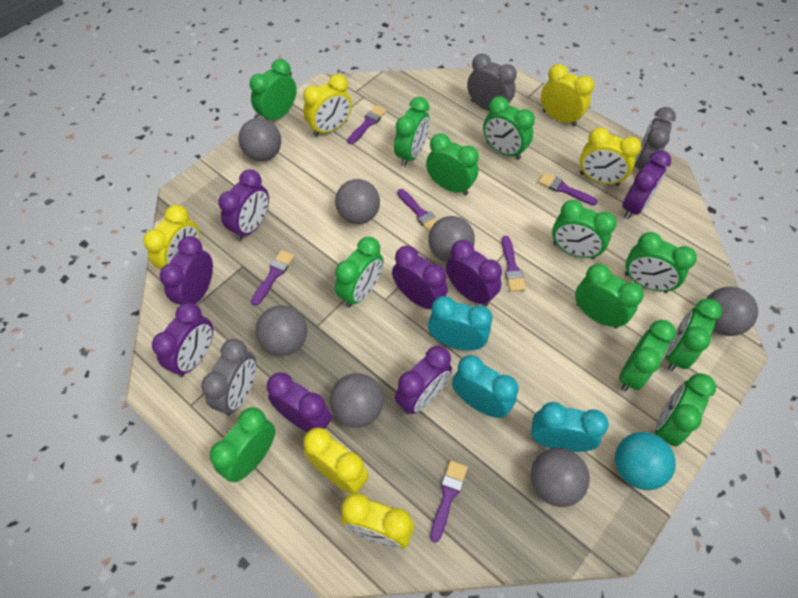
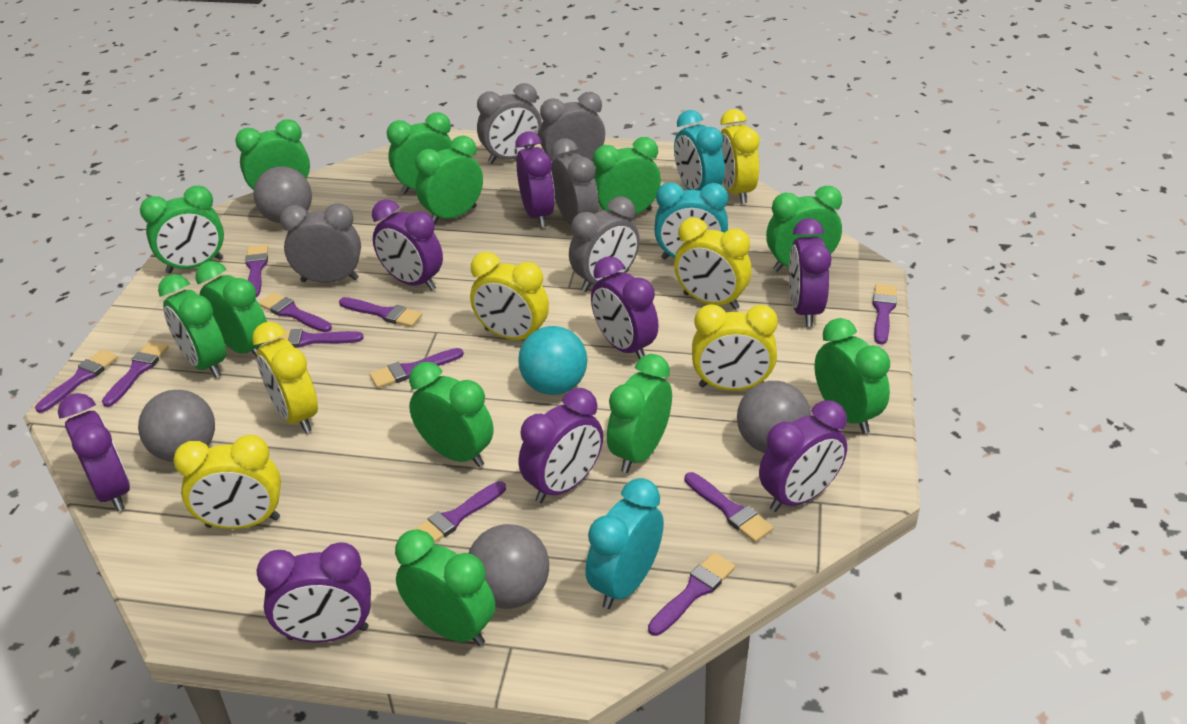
grey ball: [238,118,281,161] [256,305,307,356] [330,373,383,428] [335,179,380,224] [428,216,475,262] [531,448,590,507] [706,287,758,336] = 7 -> [138,390,215,462] [253,166,312,223] [469,524,549,609] [737,381,811,453] = 4
grey clock: [201,339,256,415] [467,54,517,111] [635,107,676,172] = 3 -> [280,203,361,283] [477,83,542,164] [539,92,605,163] [551,138,599,224] [569,196,640,292] = 5
purple brush: [251,250,295,306] [347,105,387,144] [397,189,438,232] [430,460,468,543] [502,236,526,292] [538,172,598,205] = 6 -> [35,349,118,413] [102,341,169,407] [245,245,268,297] [259,293,332,332] [269,329,364,348] [339,297,422,327] [369,348,464,388] [413,481,506,544] [648,552,735,636] [684,472,773,543] [873,284,897,344] = 11

